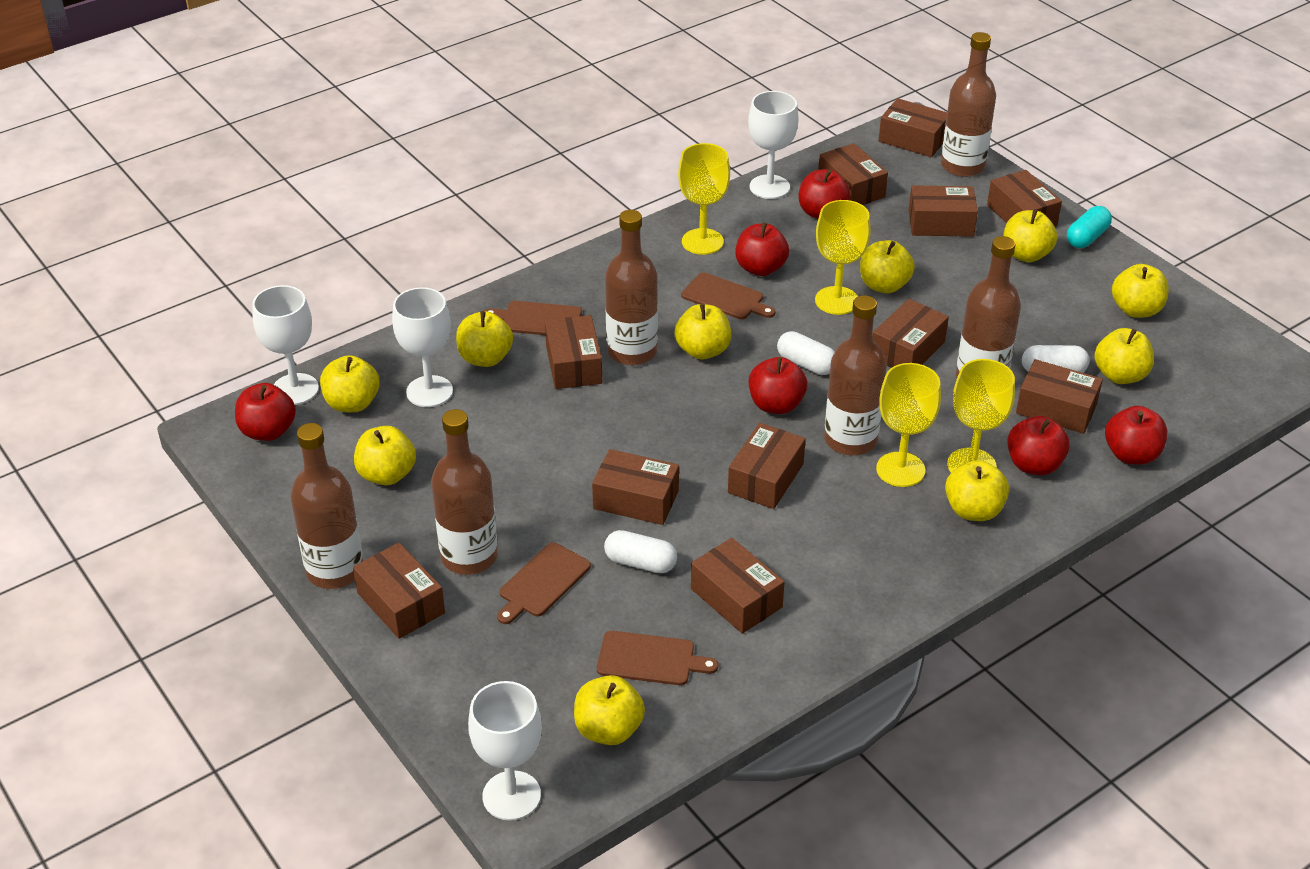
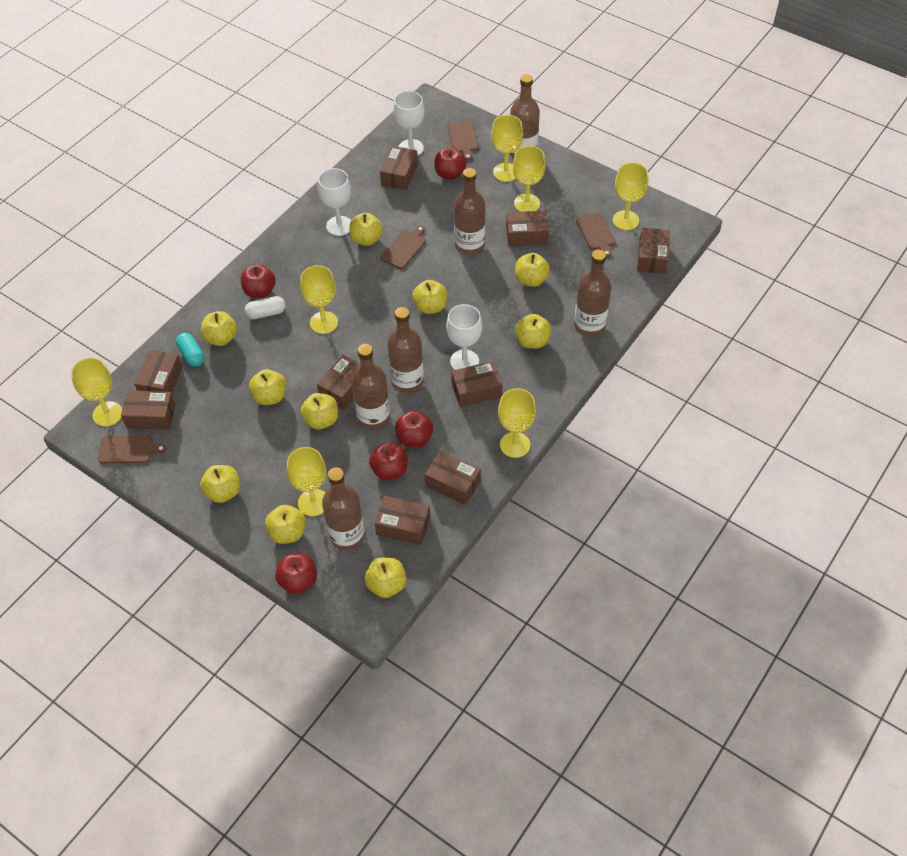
brown box: [353,542,445,639] [545,315,602,389] [592,449,679,525] [691,538,785,634] [728,423,806,509] [818,143,888,205] [873,299,949,368] [879,98,947,157] [909,185,978,237] [987,170,1062,227] [1016,359,1103,434] = 11 -> [121,390,176,430] [134,350,183,393] [317,355,360,410] [375,496,431,545] [380,146,418,190] [424,451,481,505] [451,361,502,407] [506,210,549,247] [637,228,670,274] = 9
red apple: [235,383,296,441] [735,222,789,276] [749,357,807,414] [799,169,850,219] [1007,416,1070,475] [1105,406,1168,465] = 6 -> [241,264,276,298] [275,554,317,594] [369,443,408,480] [395,410,433,447] [434,148,467,180] = 5
white capsule: [604,530,677,573] [777,331,835,375] [1022,345,1090,373] = 3 -> [245,296,286,319] = 1
white goblet: [252,285,319,405] [392,287,453,407] [468,681,542,821] [748,91,799,199] = 4 -> [318,168,351,236] [393,91,425,155] [446,304,482,370] = 3
yellow goblet: [678,143,730,255] [815,200,871,315] [876,363,941,487] [947,359,1015,473] = 4 -> [71,358,122,426] [287,447,326,516] [300,265,338,334] [491,115,523,182] [498,388,536,458] [513,146,546,212] [613,162,649,230] = 7

